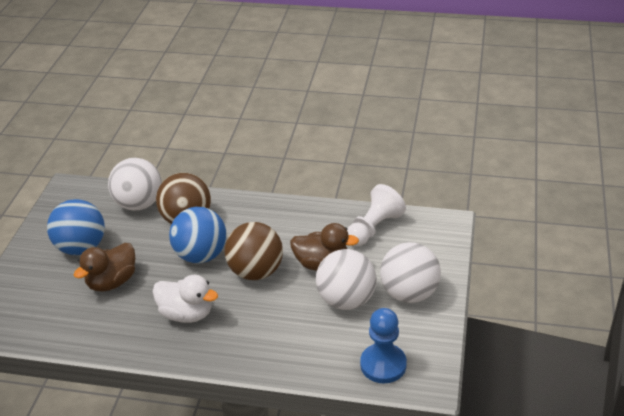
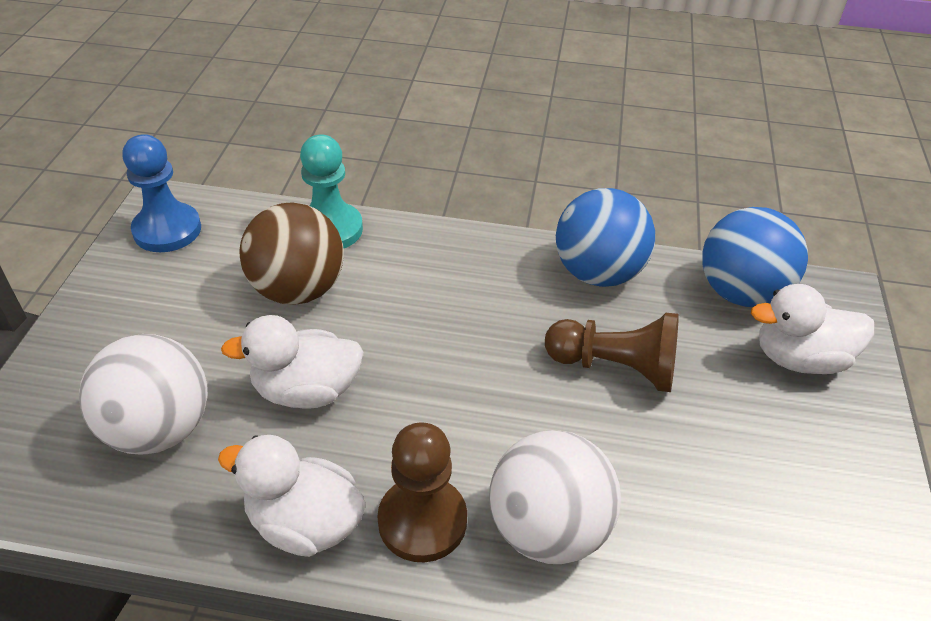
brown ball: [156,173,211,224] [225,222,283,280] = 2 -> [239,202,344,305] = 1
brown duck: [74,243,135,292] [290,223,359,271] = 2 -> none = 0
brown pawn: none = 0 -> [377,422,467,562] [545,313,679,392] = 2
turquoise pawn: none = 0 -> [300,134,363,249] = 1
white ball: [108,158,162,210] [316,249,377,310] [380,242,441,303] = 3 -> [79,334,208,455] [489,430,621,564] = 2
white duck: [153,275,218,323] = 1 -> [218,435,366,557] [221,315,364,409] [751,284,874,374] = 3
white pawn: [347,184,406,246] = 1 -> none = 0

